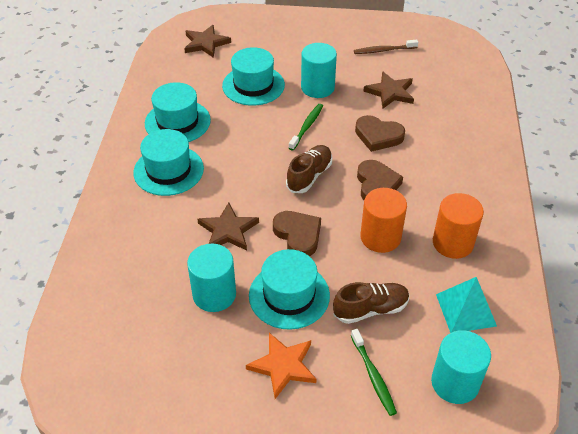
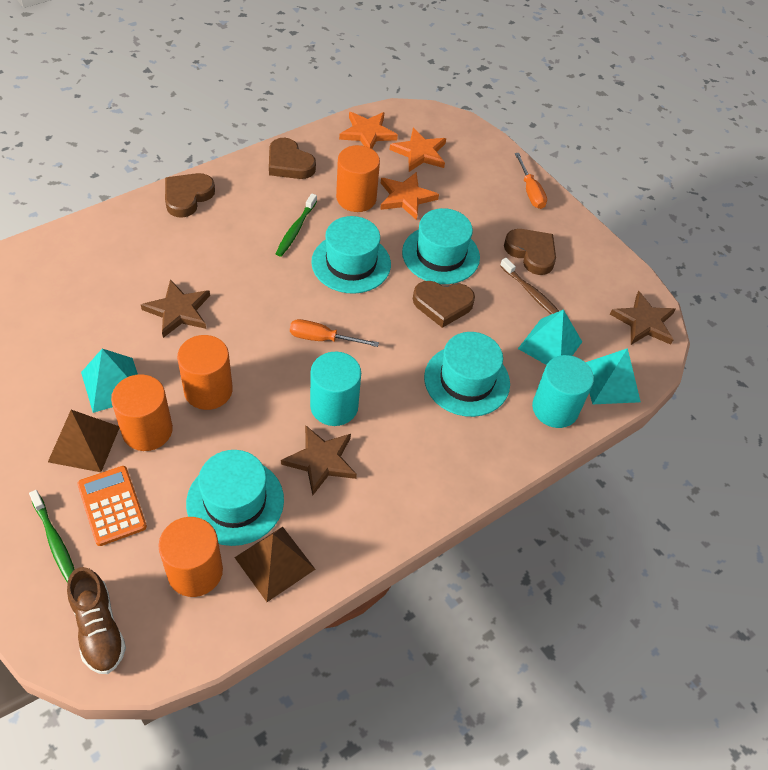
brown heart: [273,211,321,256] [355,115,405,152] [357,160,403,200] = 3 -> [165,173,215,218] [269,138,316,179] [413,281,475,328] [504,229,556,275] = 4
brown pyramid: none = 0 -> [48,410,119,472] [234,527,315,602] = 2
brown shoe: [286,145,332,193] [333,282,409,324] = 2 -> [67,567,126,674] = 1
orange calculator: none = 0 -> [77,466,147,546] = 1
orange cylinder: [360,188,407,253] [433,193,484,259] = 2 -> [111,374,173,451] [158,517,223,597] [177,335,233,410] [336,145,380,212] = 4
orange screwdriver: none = 0 -> [290,319,379,347] [515,153,547,209] = 2
orange star: [246,333,316,399] = 1 -> [339,112,398,149] [380,172,439,220] [390,128,446,172] = 3
turquoise cylinder: [187,244,236,312] [301,43,337,98] [431,330,491,404] = 3 -> [310,352,361,426] [532,355,594,428] = 2
turquoise pyramid: [436,277,497,333] = 1 -> [81,349,138,413] [518,309,582,365] [586,348,641,404] = 3

